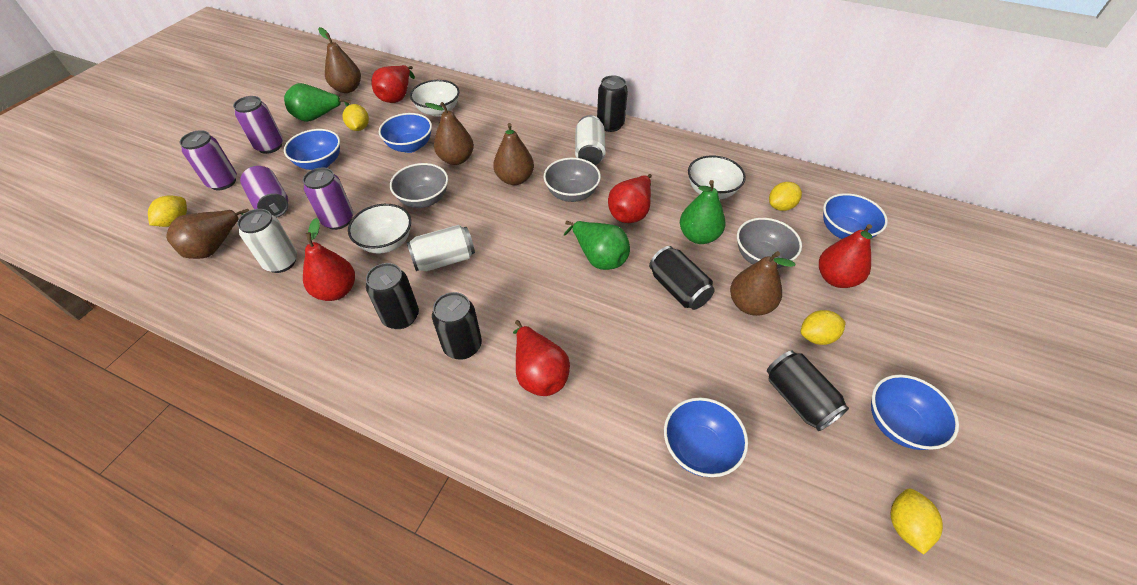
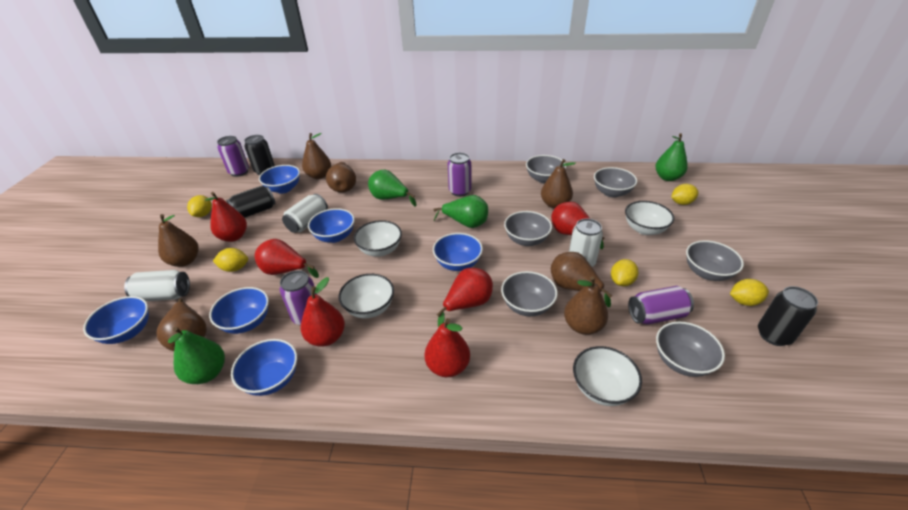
black can: [366,263,419,329] [432,292,482,360] [597,75,628,132] [649,246,715,310] [767,351,849,431] = 5 -> [226,186,275,218] [244,135,275,175] [758,286,818,346] = 3
blue bowl: [284,129,340,170] [379,113,432,153] [664,398,748,477] [823,193,888,239] [871,375,959,450] = 5 -> [83,296,149,344] [209,287,269,334] [231,339,297,396] [259,165,300,194] [308,208,355,243] [433,233,483,271] = 6
brown pear: [166,209,249,259] [318,27,361,93] [425,102,474,165] [493,123,534,185] [730,251,795,316] = 5 -> [157,299,207,351] [158,214,199,267] [302,133,331,179] [326,162,356,193] [541,159,576,209] [551,252,612,307] [564,276,608,335] = 7
green pear: [284,83,351,122] [564,221,630,270] [680,180,726,244] = 3 -> [168,327,225,384] [368,170,417,206] [433,195,488,228] [655,133,688,181] = 4
grey bowl: [390,163,448,208] [543,158,601,202] [737,218,802,269] = 3 -> [501,271,558,316] [504,211,552,246] [526,155,566,183] [594,167,637,198] [656,321,725,377] [686,240,744,281] = 6
red pear: [303,218,355,301] [372,65,415,103] [513,320,570,396] [608,174,652,223] [819,224,872,288] = 5 -> [205,192,247,242] [255,239,319,278] [301,277,345,347] [424,318,470,377] [437,268,493,327] [551,202,604,249] = 6
white bowl: [348,204,411,254] [410,80,459,117] [688,155,746,199] = 3 -> [339,274,394,318] [354,220,402,257] [573,346,642,406] [625,201,674,235] = 4

